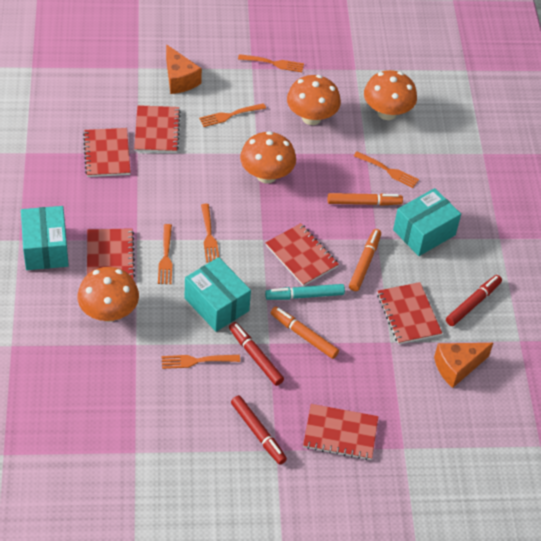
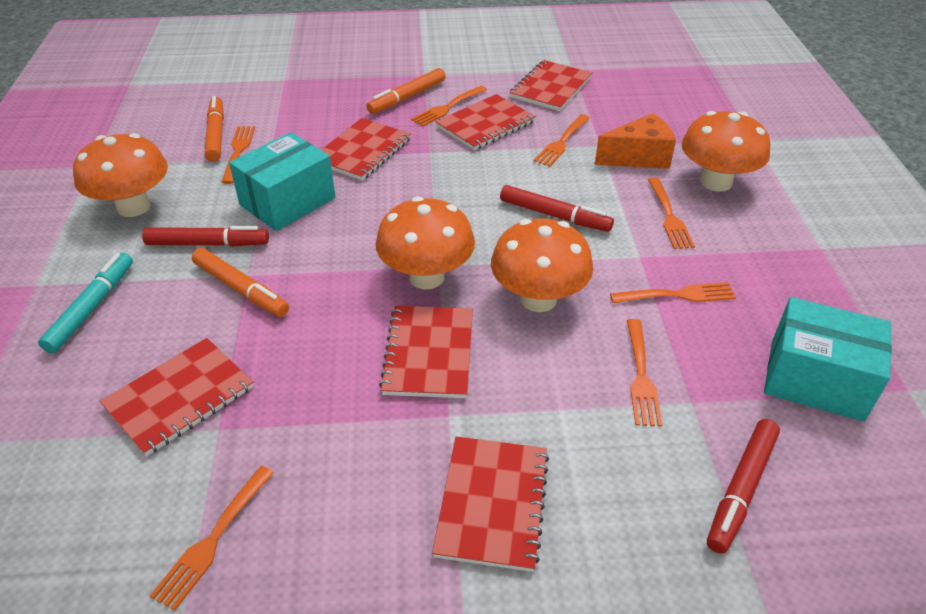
orange cheese: [166,44,202,94] [434,343,493,388] = 2 -> [595,113,676,169] = 1
orange fork: [158,224,173,284] [161,355,240,369] [199,103,266,127] [201,204,219,263] [238,54,304,72] [354,152,419,188] = 6 -> [150,466,274,611] [221,126,255,184] [411,86,487,126] [534,114,590,167] [610,282,736,303] [627,319,662,427] [648,178,695,249] = 7
turquoise box: [21,206,69,270] [185,257,251,332] [393,188,461,256] = 3 -> [229,132,336,231] [764,297,892,422] = 2

